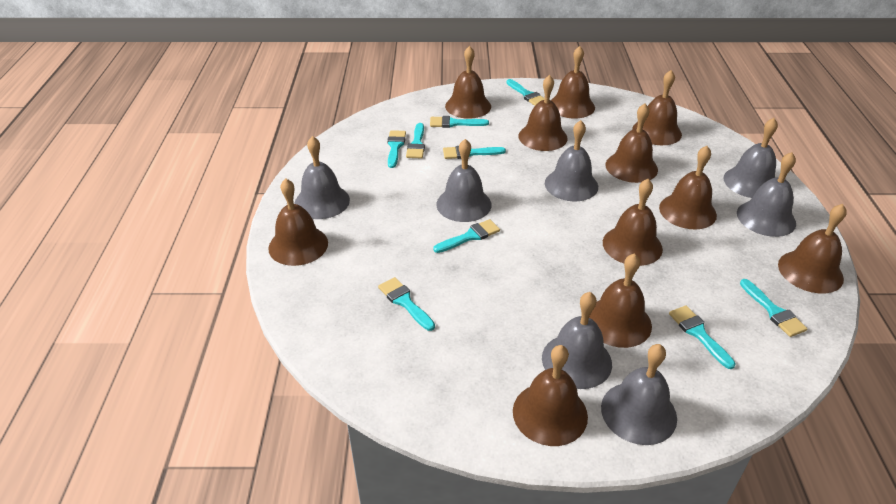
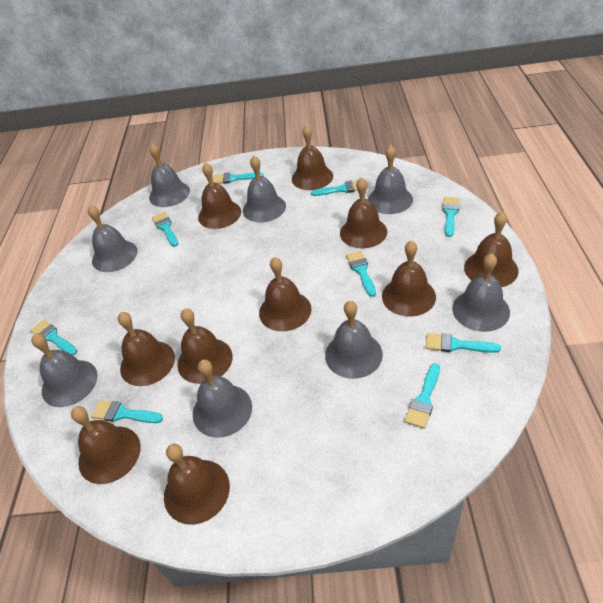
brown bell: [268,178,328,266] [445,46,491,119] [513,345,588,446] [518,75,568,151] [551,46,595,118] [589,253,652,348] [603,179,663,266] [606,104,658,183] [632,70,682,145] [659,146,717,230] [778,204,847,294] = 11 -> [71,406,141,484] [118,312,175,386] [164,444,230,525] [177,308,233,384] [198,162,241,229] [259,257,311,332] [292,125,333,190] [340,177,387,249] [382,240,436,317] [464,212,519,287] = 10
grey bell: [294,136,350,219] [436,139,492,222] [542,292,612,389] [545,120,598,201] [601,344,677,445] [724,118,778,198] [737,152,796,237] = 7 -> [31,333,98,407] [88,205,137,272] [149,144,190,207] [193,360,252,438] [243,156,286,222] [325,301,383,379] [368,145,413,214] [452,253,510,332] = 8

